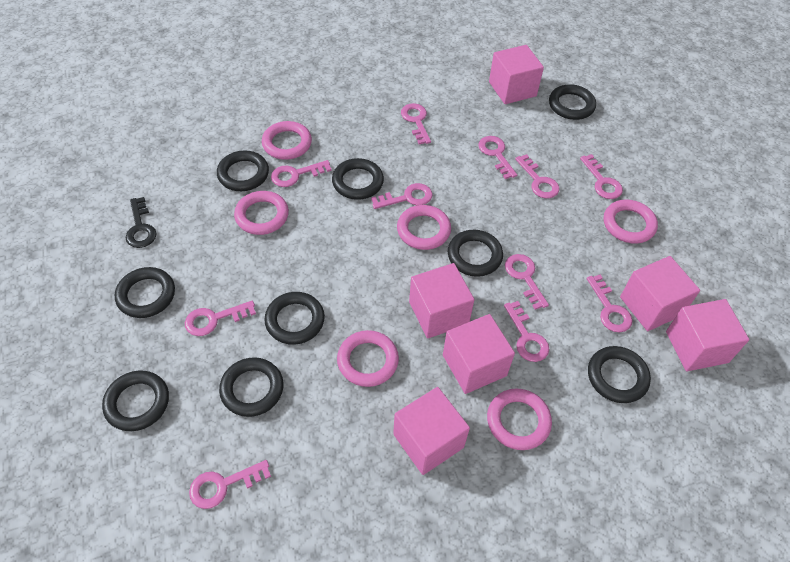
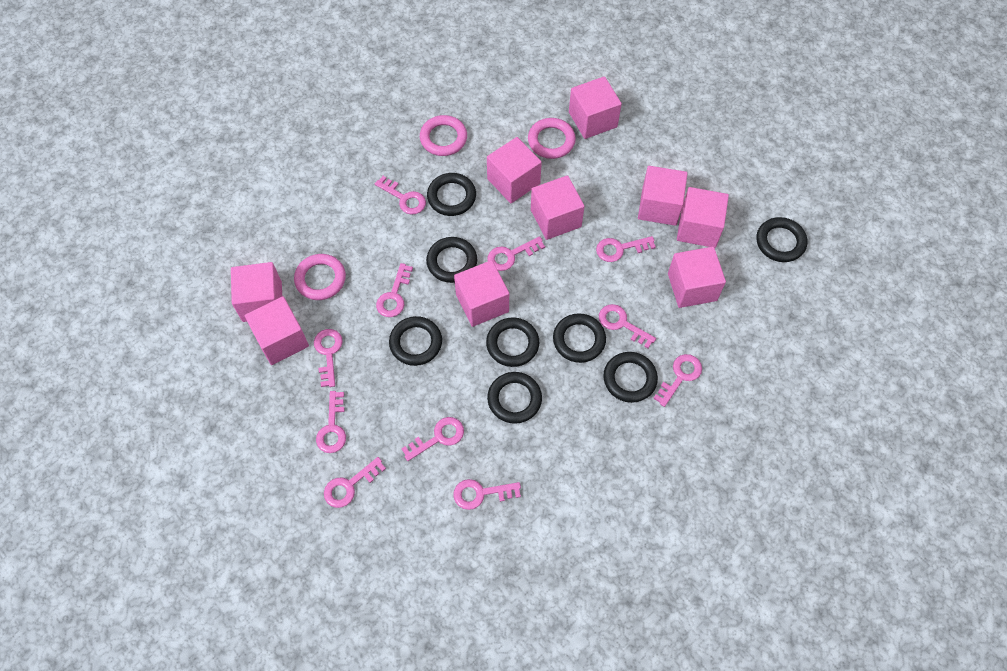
black key: [126,197,157,248] = 1 -> none = 0
black ring: [102,370,169,431] [115,267,175,318] [217,151,269,191] [219,357,284,417] [264,292,325,345] [332,158,384,200] [448,230,503,277] [549,84,596,120] [588,346,651,403] = 9 -> [389,316,442,366] [426,237,477,283] [427,173,476,216] [486,318,539,367] [487,372,542,424] [553,313,606,363] [603,352,658,403] [756,217,807,262] = 8
pink cube: [393,387,470,475] [409,263,474,338] [443,314,515,394] [489,45,544,104] [620,256,700,331] [666,299,749,371] = 6 -> [231,262,282,322] [245,296,309,365] [454,260,509,327] [487,137,542,203] [531,175,585,240] [569,76,622,139] [638,166,688,226] [668,247,726,308] [677,187,729,248] = 9
pink ring: [234,191,289,235] [262,121,312,160] [337,330,399,387] [397,205,451,250] [487,389,552,450] [604,199,658,244] = 6 -> [294,254,346,300] [420,115,467,156] [528,118,576,159] = 3

